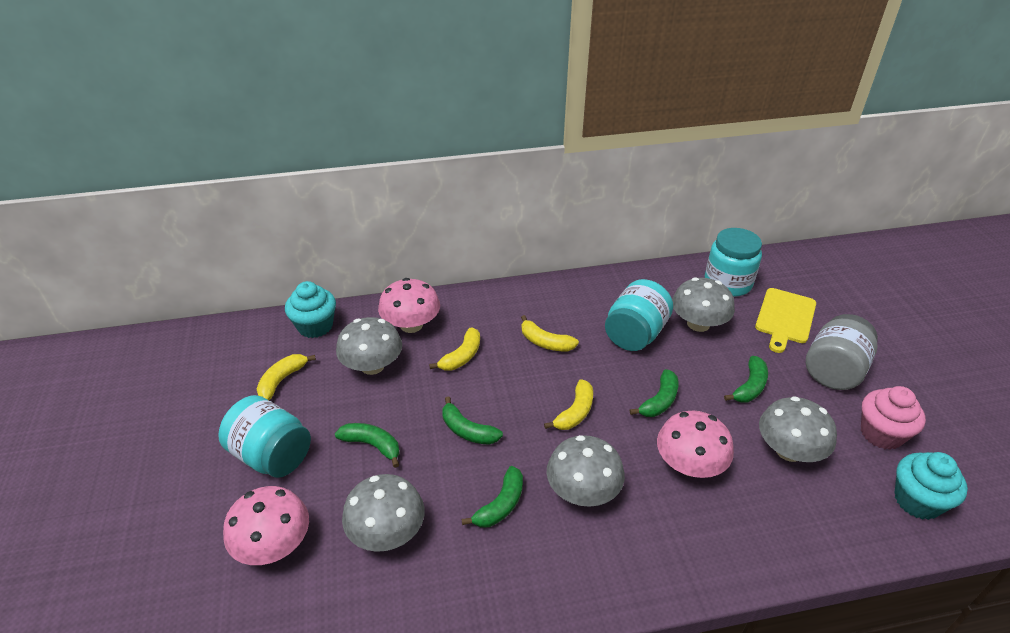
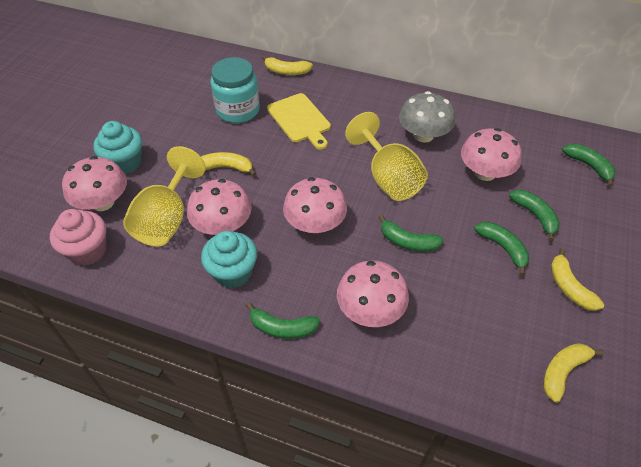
grey jar: [806,314,878,390] = 1 -> none = 0
grey mushroom: [336,317,402,375] [342,474,425,552] [547,435,625,507] [672,277,735,332] [759,396,837,462] = 5 -> [399,91,455,143] = 1
pink mushroom: [223,486,309,565] [378,278,440,333] [657,411,734,478] = 3 -> [62,156,127,211] [187,179,252,235] [283,177,347,233] [337,261,409,327] [461,128,522,181] = 5
turquoise jar: [218,395,311,478] [605,279,673,351] [705,228,762,297] = 3 -> [210,57,260,123] = 1
yellow goblet: none = 0 -> [123,146,206,247] [345,112,428,201] = 2

